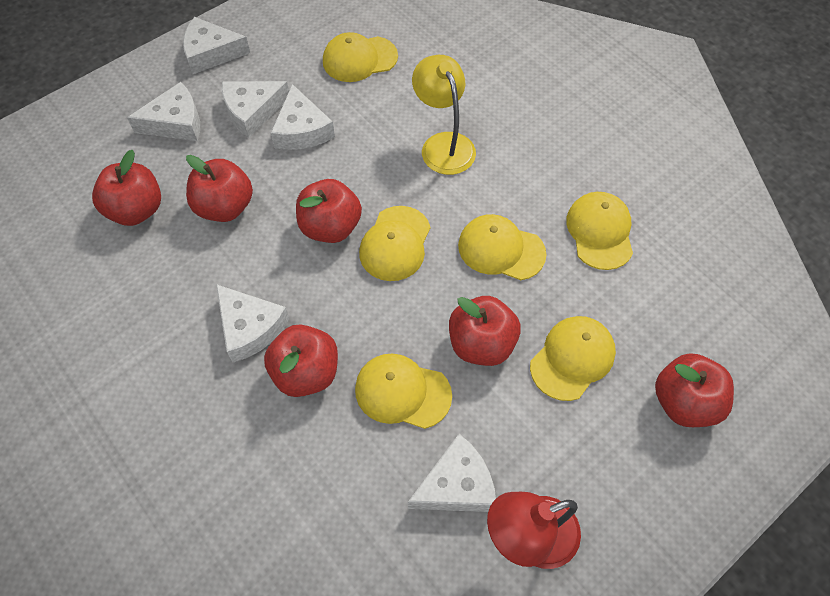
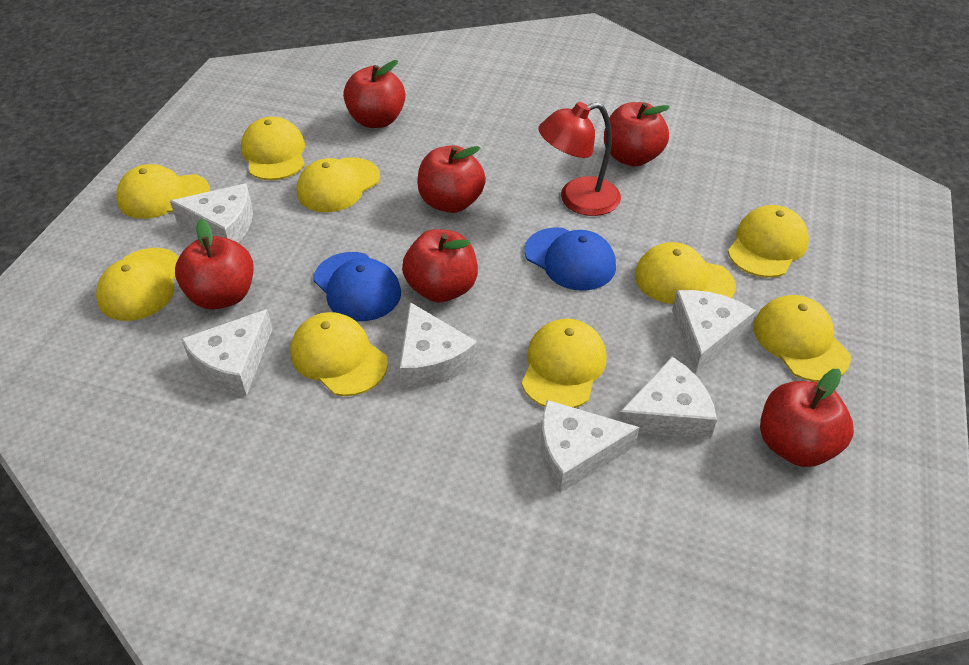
blue cap: none = 0 -> [313,252,401,321] [524,227,616,291] = 2
yellow cap: [323,32,398,82] [355,354,452,429] [359,206,431,281] [458,214,546,280] [530,316,616,401] [566,192,633,270] = 6 -> [96,248,179,321] [116,164,210,219] [241,117,305,180] [291,312,388,396] [297,157,380,212] [522,319,607,408] [635,242,736,304] [728,205,809,278] [753,295,851,382] = 9
yellow lamp: [412,55,476,175] = 1 -> none = 0

